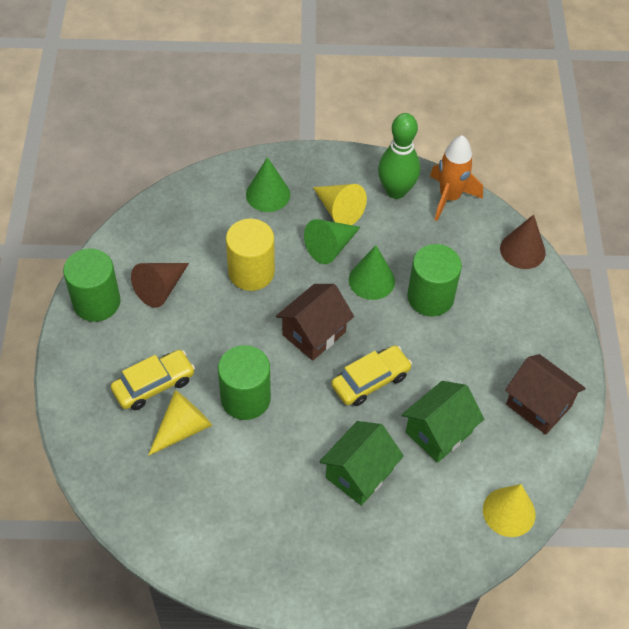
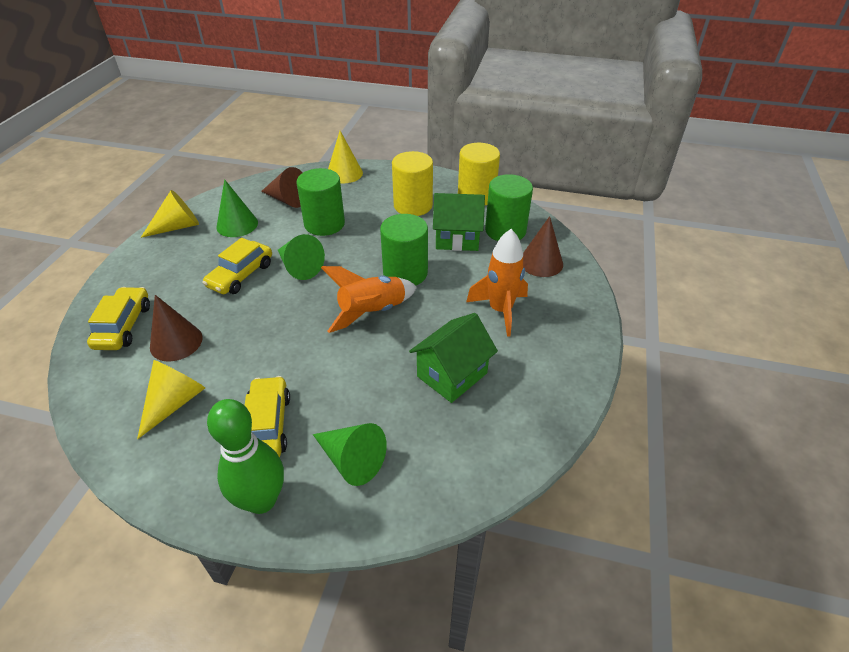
brown cone: [131,263,189,308] [500,215,546,269] = 2 -> [150,295,203,362] [261,167,303,208] [523,216,563,277] = 3
brown house: [276,284,354,361] [505,354,586,435] = 2 -> none = 0
orange rocket: [430,135,483,221] = 1 -> [321,266,417,333] [466,229,528,337] = 2
yellow car: [111,350,195,410] [331,345,412,406] = 2 -> [87,287,150,350] [202,238,272,294] [245,376,290,457] = 3
yellow cylinder: [226,218,275,291] = 1 -> [392,151,433,216] [458,143,500,205] = 2

